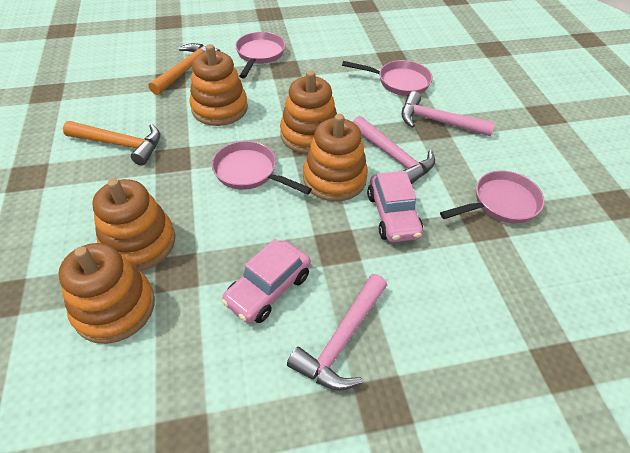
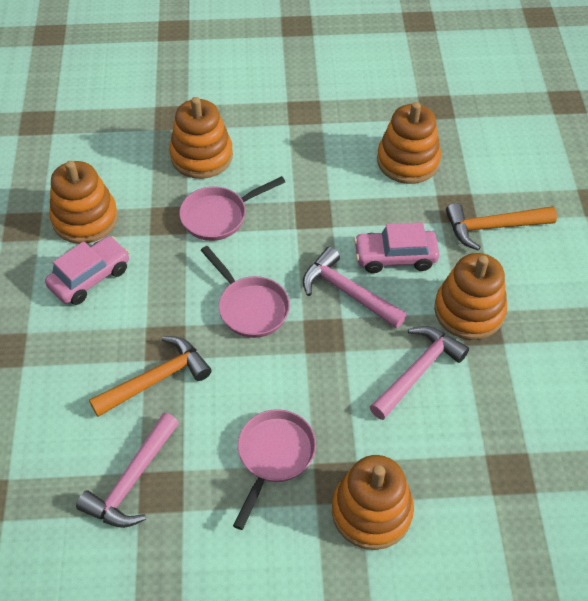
pink pan: [212,141,312,195] [235,32,285,78] [342,60,433,96] [440,171,545,223] = 4 -> [179,176,285,241] [201,246,290,338] [233,409,316,530] = 3

